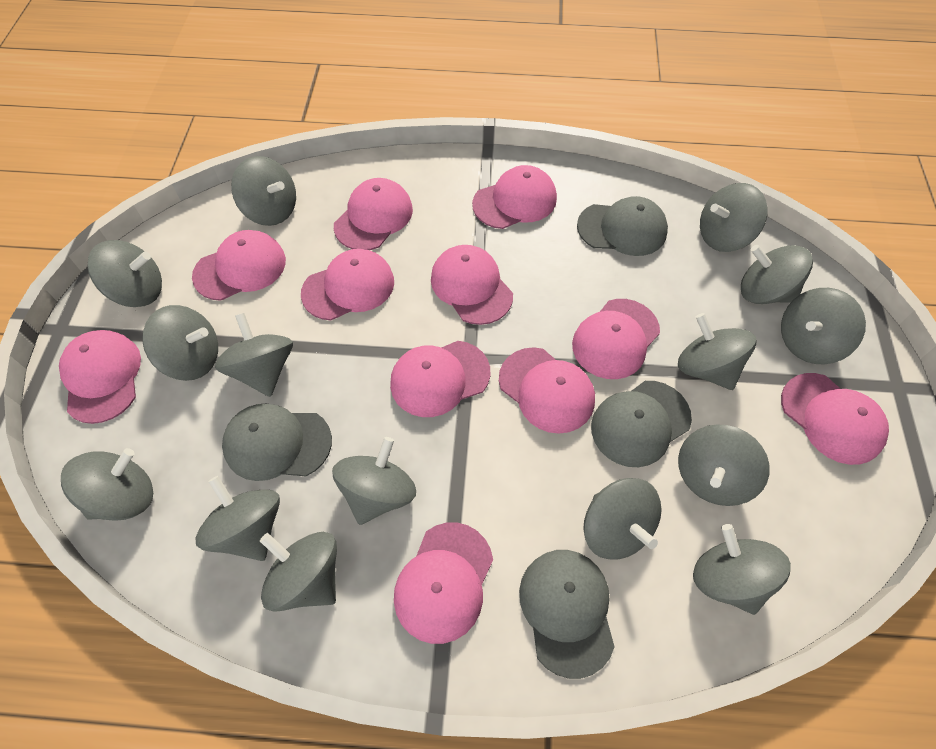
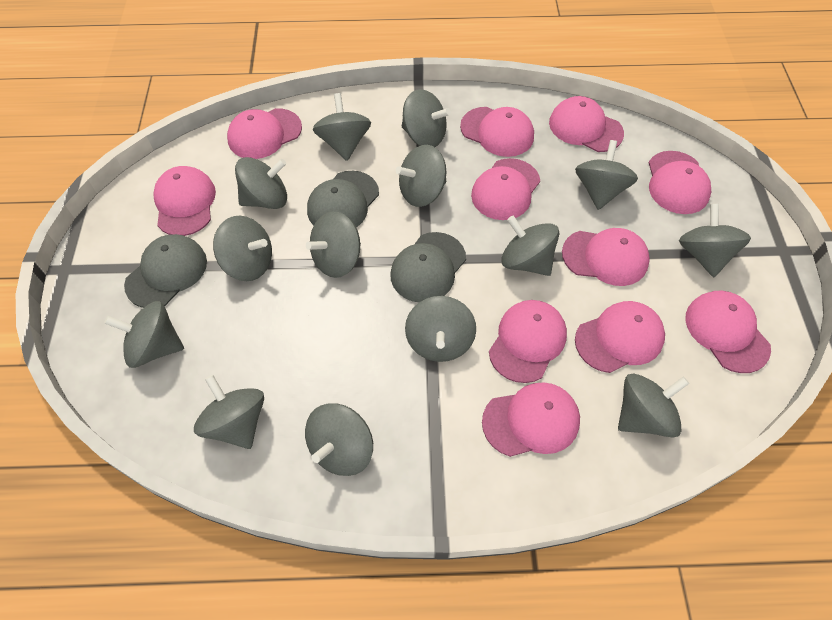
grey cap: [222,404,332,481] [519,550,615,679] [577,196,668,256] [591,381,692,467] = 4 -> [124,234,207,308] [307,171,379,228] [390,232,466,302] = 3
grey spinning top: [61,448,153,521] [87,240,162,307] [142,305,218,381] [196,476,280,561] [215,313,293,397] [231,156,296,226] [260,532,337,611] [332,437,416,525] [583,478,662,560] [678,313,756,390] [678,424,770,506] [693,524,791,615] [700,183,768,252] [741,245,813,304] [781,288,866,365] = 15 -> [104,301,184,368] [194,375,264,449] [213,216,272,281] [235,157,287,209] [305,404,373,476] [306,211,361,278] [313,93,371,161] [396,145,446,207] [402,89,451,147] [405,296,476,362] [501,215,560,276] [575,140,638,210] [618,374,689,438] [679,204,751,277] = 14

